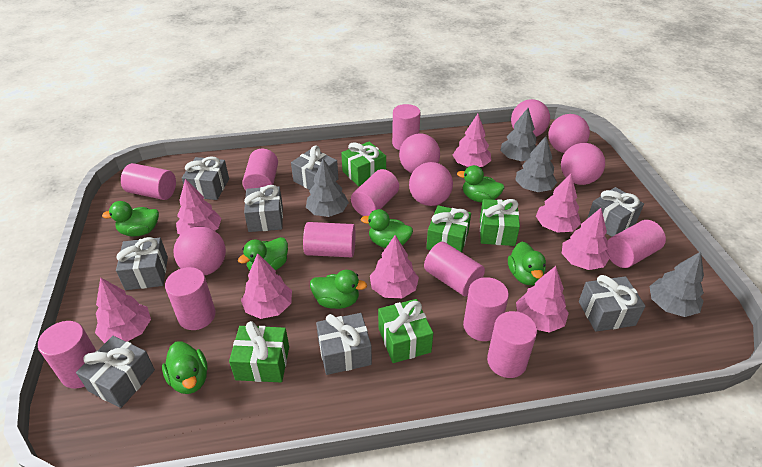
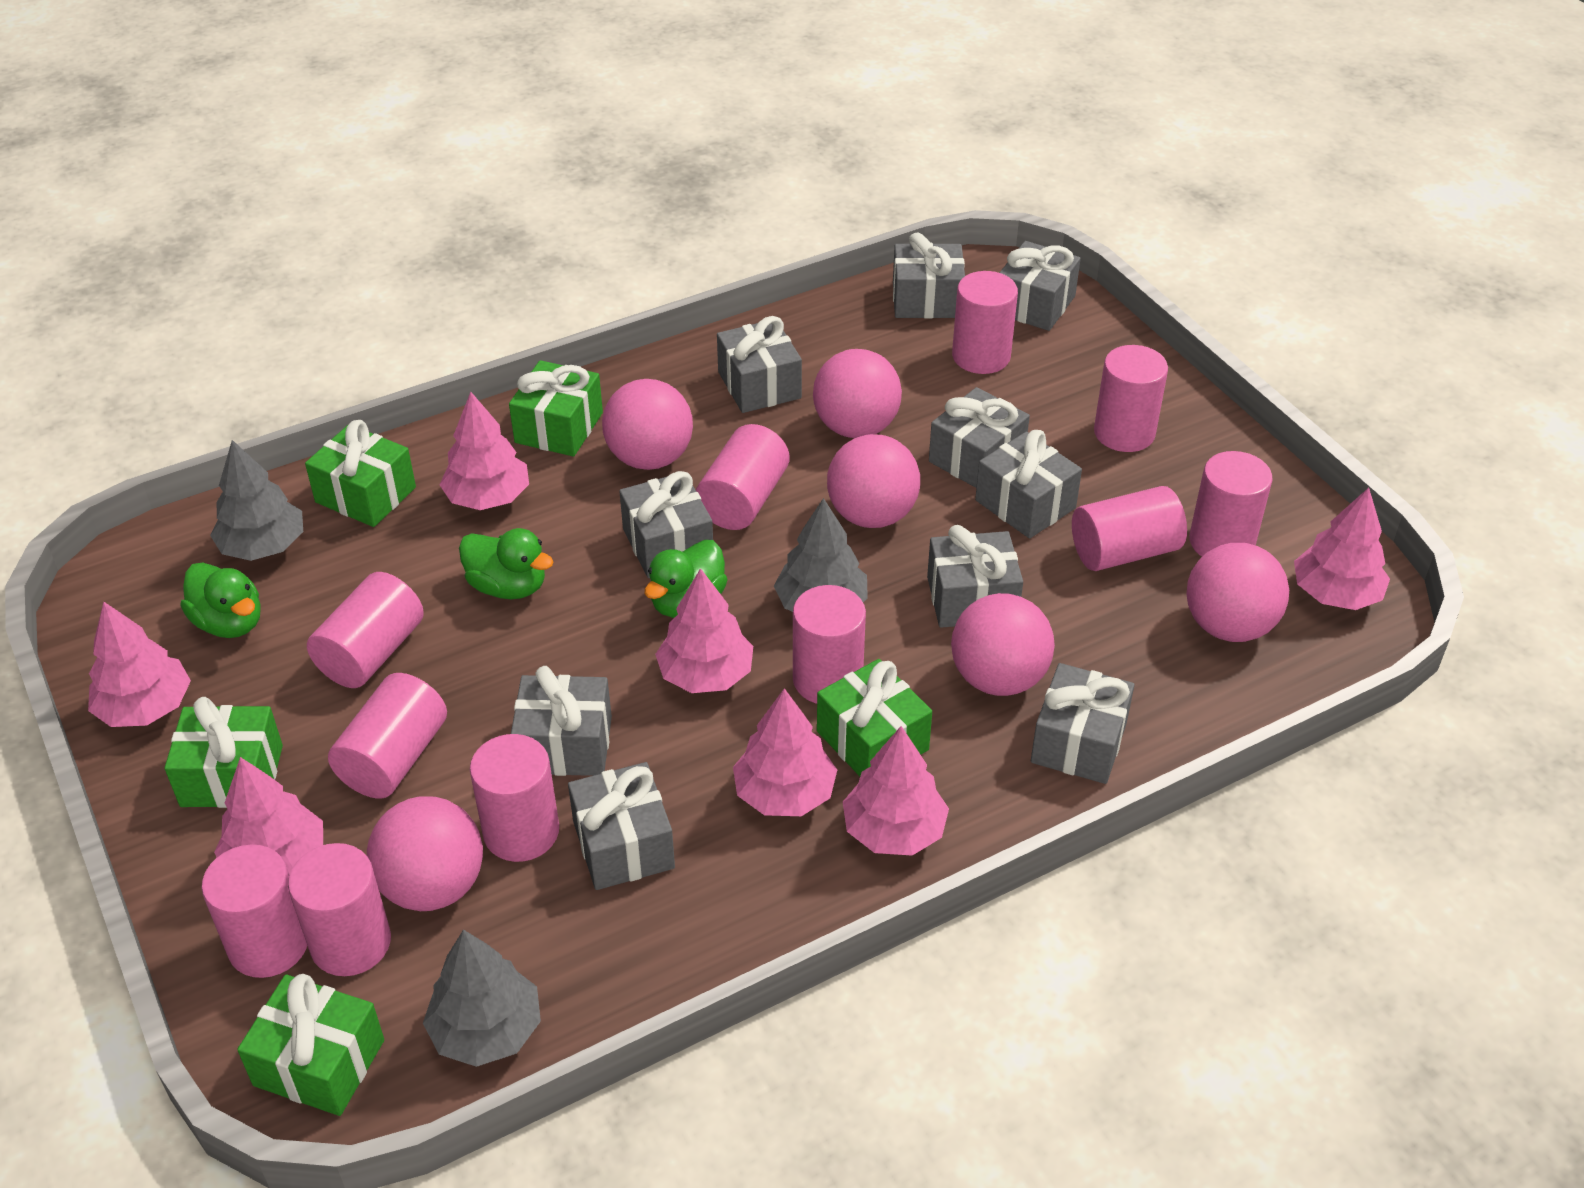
green duck: [102,201,159,237] [162,341,208,394] [238,237,288,270] [310,270,367,309] [361,209,413,248] [457,165,504,203] [508,242,546,285] = 7 -> [181,562,261,638] [459,528,554,599] [645,540,727,618] = 3
grey gift: [76,336,155,408] [116,237,168,290] [182,156,229,200] [244,185,283,232] [291,146,338,190] [316,313,372,375] [579,275,645,332] [587,187,644,237] = 8 -> [511,666,612,776] [568,762,675,890] [619,471,713,578] [717,316,802,413] [893,232,965,319] [927,525,1023,628] [929,387,1030,488] [975,430,1082,539] [1000,241,1081,331] [1031,663,1135,784] = 10
grey tree: [306,159,349,217] [500,108,536,161] [516,136,557,192] [649,251,704,317] = 4 -> [210,440,303,561] [423,930,541,1067] [774,498,868,612] = 3
pink tree: [95,277,151,343] [176,179,222,235] [241,253,292,319] [370,235,419,298] [453,114,491,167] [516,266,569,333] [536,174,581,233] [562,208,610,270] = 8 -> [88,602,191,727] [214,757,323,875] [440,392,529,510] [655,568,753,693] [733,688,837,816] [843,726,949,856] [1294,488,1390,610] = 7

